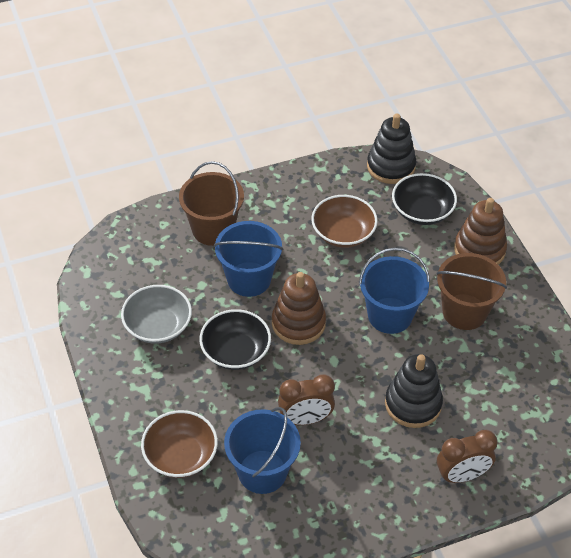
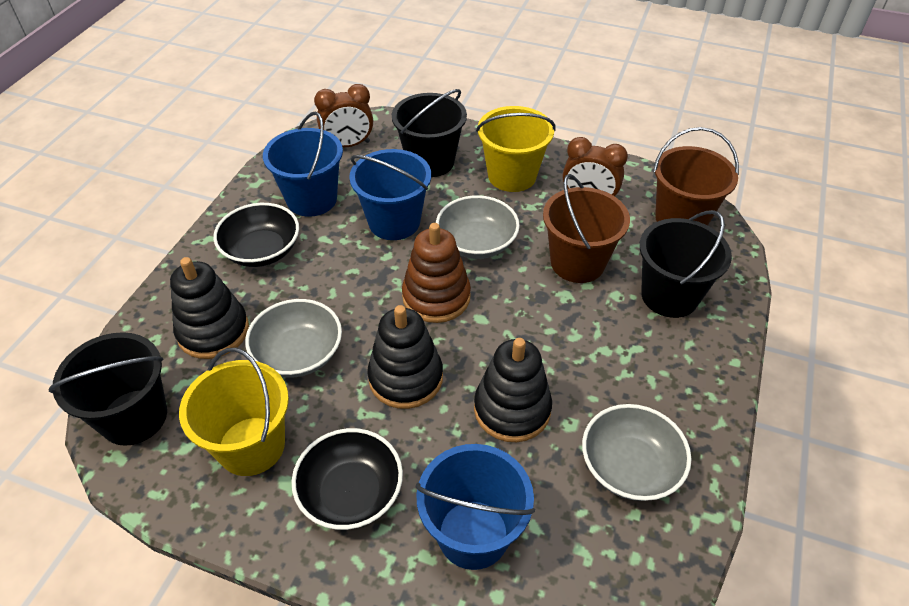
black bucket: none = 0 -> [48,332,167,446] [392,89,467,177] [639,210,732,318] = 3
black stacking toy: [367,114,416,184] [385,354,443,428] = 2 -> [170,257,249,359] [367,305,443,409] [474,338,552,442] = 3
brown bowl: [141,410,218,478] [311,195,378,248] = 2 -> none = 0
brown stacking toy: [272,272,326,345] [454,198,507,265] = 2 -> [402,223,471,323] = 1
grey bowl: [121,285,192,344] = 1 -> [245,299,342,378] [436,195,520,259] [582,404,692,501] = 3
yellow bucket: none = 0 -> [179,348,289,476] [476,106,556,192] = 2

